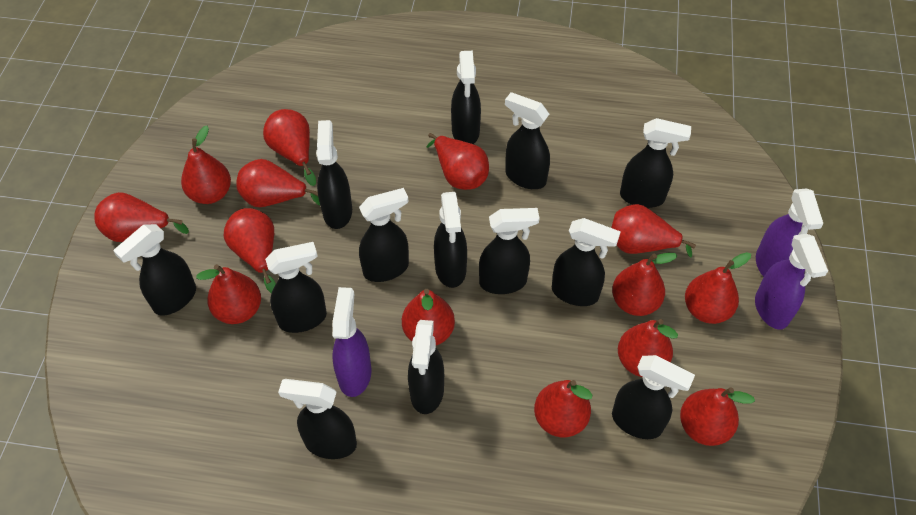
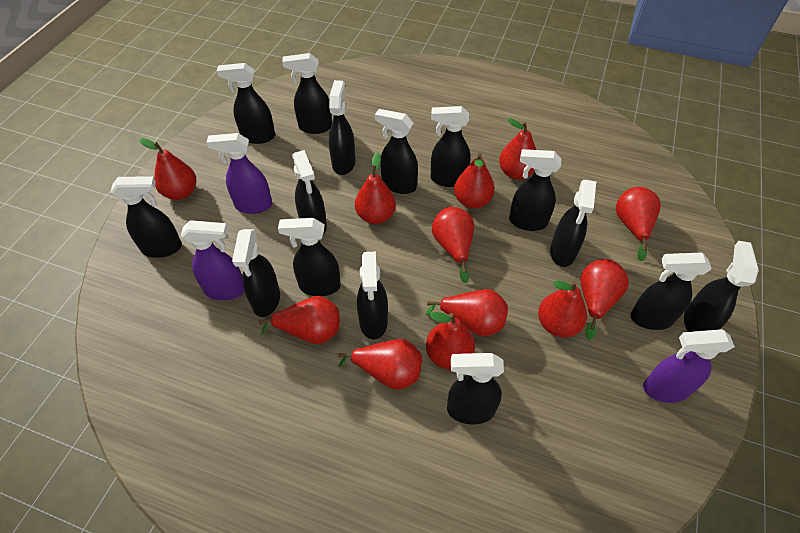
black spray bottle: [113,224,196,316] [265,242,327,333] [278,379,357,459] [316,120,352,229] [359,188,409,282] [408,320,444,414] [434,192,467,288] [451,51,481,144] [479,208,540,294] [505,92,550,189] [552,218,621,306] [612,355,695,439] [620,118,691,208] = 13 -> [111,176,182,258] [217,63,275,144] [232,229,280,317] [278,218,341,296] [282,53,332,134] [292,150,327,235] [329,80,356,175] [357,252,388,340] [375,109,418,194] [431,106,471,187] [447,353,504,424] [509,149,562,231] [550,180,596,267] [630,253,712,330] [684,241,759,332] = 15
red pear: [94,192,189,242] [181,126,231,204] [196,264,261,324] [224,208,276,293] [236,159,320,207] [263,109,316,186] [402,289,455,345] [427,133,489,190] [534,380,592,437] [611,204,696,258] [612,253,677,316] [618,319,678,377] [680,387,755,446] [685,252,751,324] = 14 -> [139,138,196,200] [258,296,340,344] [338,339,422,390] [355,152,396,224] [426,289,508,336] [426,312,475,370] [432,207,474,283] [454,153,495,208] [499,118,536,179] [538,281,587,337] [580,259,629,340] [616,187,661,261] = 12

